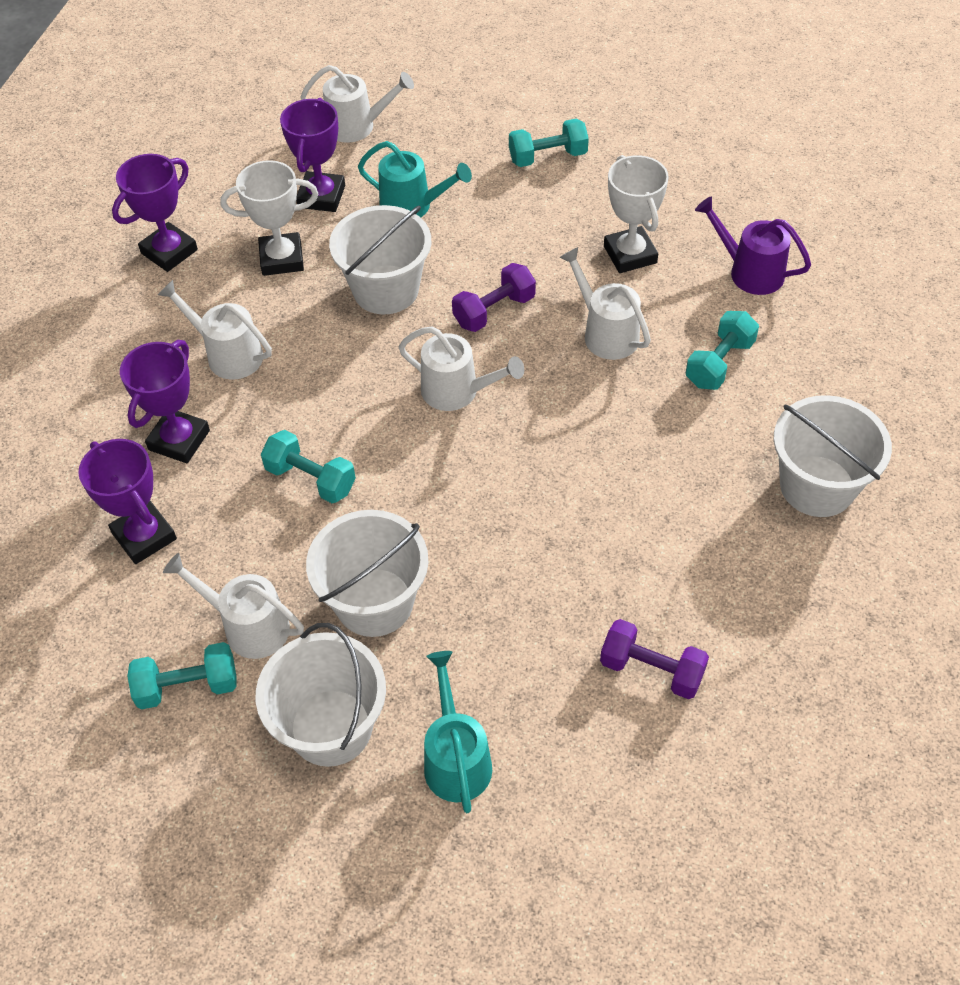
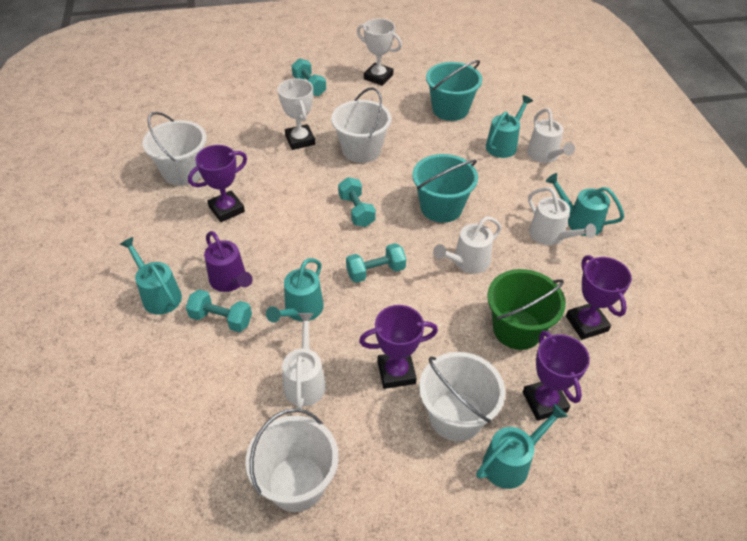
green bucket: none = 0 -> [487,269,566,350] = 1
purple dumbbell: [452,263,536,332] [600,619,709,699] = 2 -> none = 0
turquoise bucket: none = 0 -> [412,154,478,223] [426,60,482,121] = 2
turquoise watering can: [358,141,472,217] [424,651,492,813] = 2 -> [120,237,182,315] [266,258,324,323] [476,404,568,489] [486,95,533,158] [546,173,624,236] = 5
white watering can: [158,280,272,380] [163,553,304,659] [300,65,414,143] [398,326,524,411] [559,247,651,360] = 5 -> [282,313,326,409] [433,217,501,274] [527,108,575,163] [528,187,596,245] = 4

